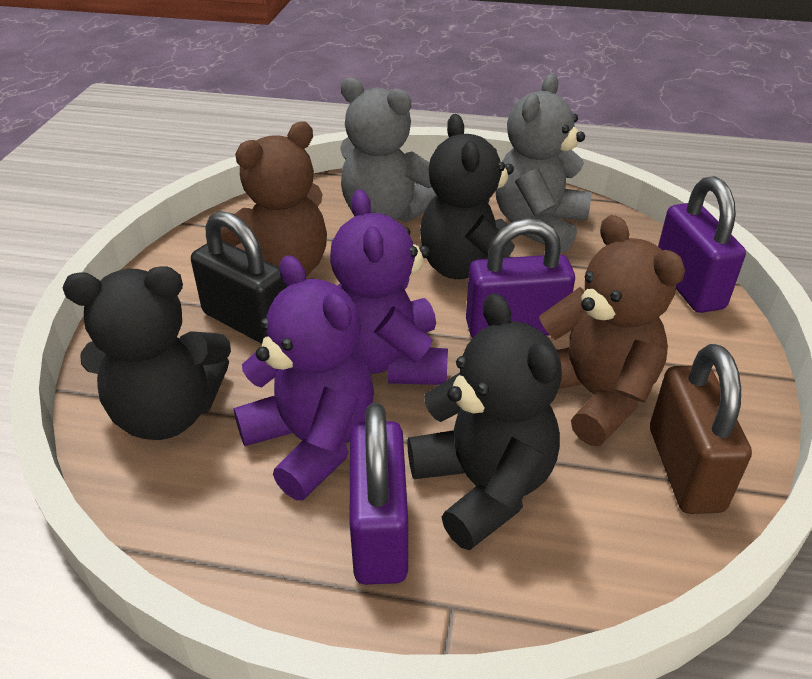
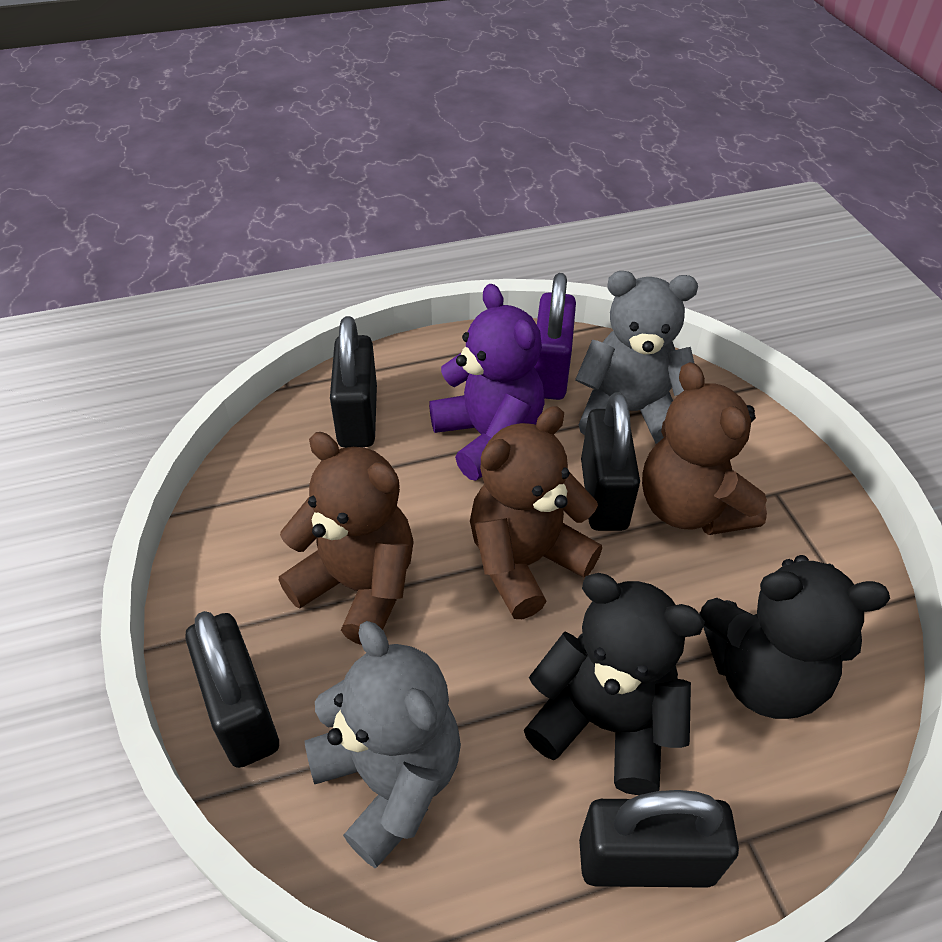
black padlock: [191,211,287,344] = 1 -> [185,611,279,768] [330,316,377,448] [579,790,739,888] [581,392,640,531] = 4
black teddy bear: [63,266,231,440] [407,293,562,550] [420,114,515,279] = 3 -> [524,573,705,795] [699,555,890,719] = 2
brown padlock: [650,344,752,514] = 1 -> none = 0
brown teddy bear: [221,122,327,276] [539,215,685,446] = 2 -> [279,432,414,645] [470,406,602,619] [642,362,767,535] = 3
purple padlock: [350,403,408,585] [466,218,575,338] [658,176,746,313] = 3 -> [534,273,576,400] = 1
purple teddy bear: [234,255,374,500] [330,189,448,385] = 2 -> [429,284,545,481] = 1

